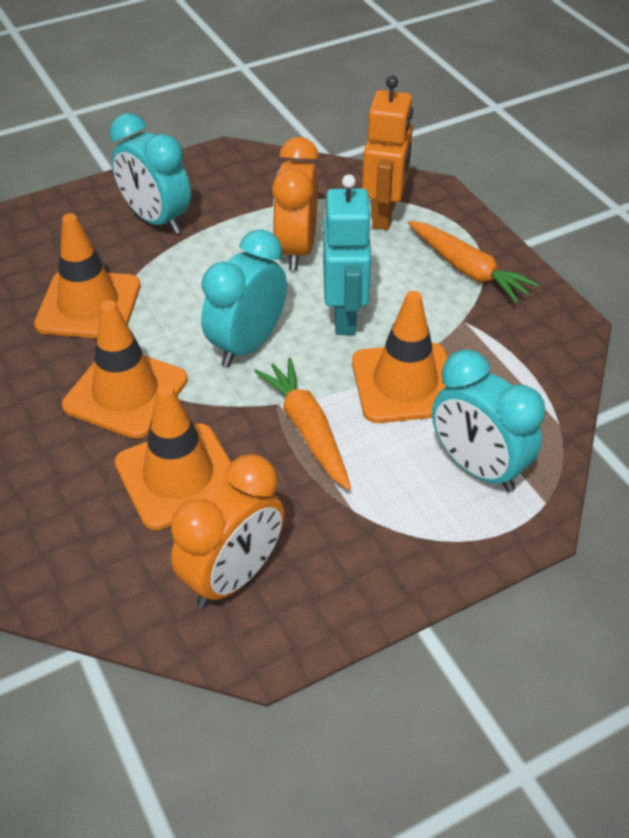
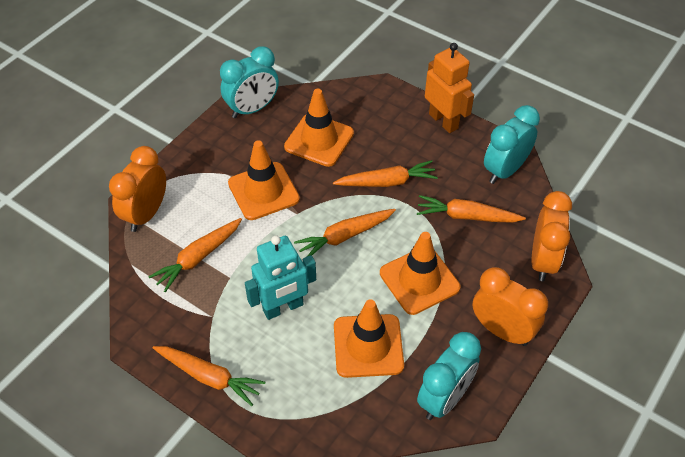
orange carrot: [254,358,351,490] [408,221,540,303] = 2 -> [148,218,242,292] [153,346,265,406] [294,209,396,256] [333,160,438,187] [417,195,526,223] = 5
orange clock: [171,454,284,608] [272,137,319,270] = 2 -> [109,146,166,232] [472,267,548,346] [531,191,572,281] = 3

